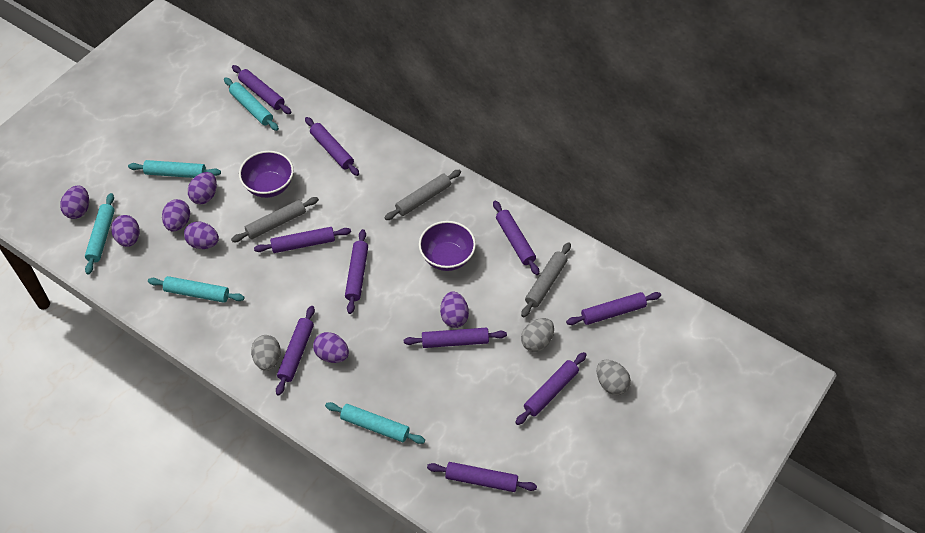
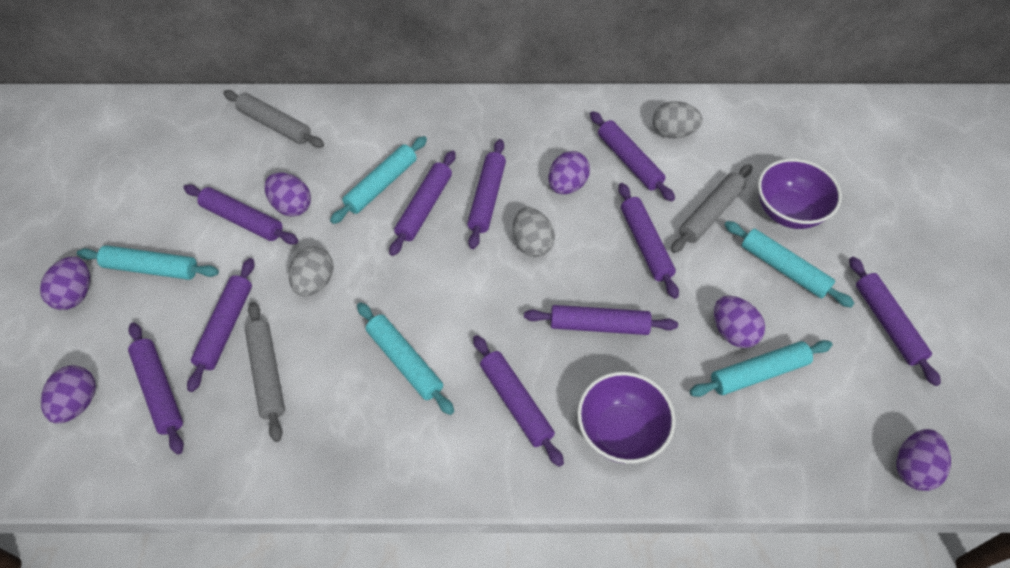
purple egg: [60,186,89,219] [111,215,140,247] [162,199,190,231] [184,221,219,249] [188,172,217,204] [313,332,349,363] [440,291,469,328] = 7 -> [40,257,90,310] [41,365,96,423] [264,172,311,217] [548,151,590,194] [714,296,765,348] [897,429,951,491] = 6

